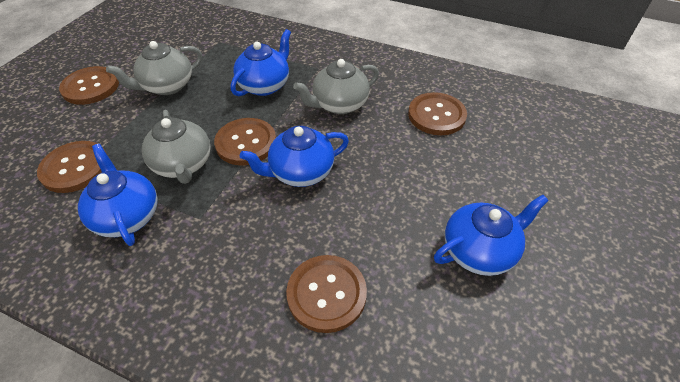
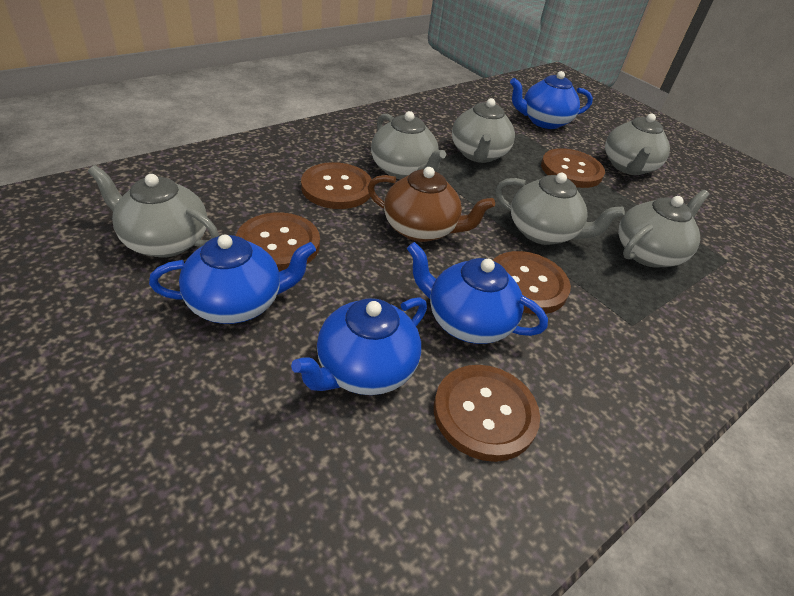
brown teapot: none = 0 -> [368,167,495,242] = 1
grey teapot: [106,41,202,95] [142,110,211,184] [293,59,379,114] = 3 -> [88,165,219,258] [371,111,446,180] [452,98,515,163] [496,173,625,245] [605,114,670,175] [618,190,709,268] = 6

